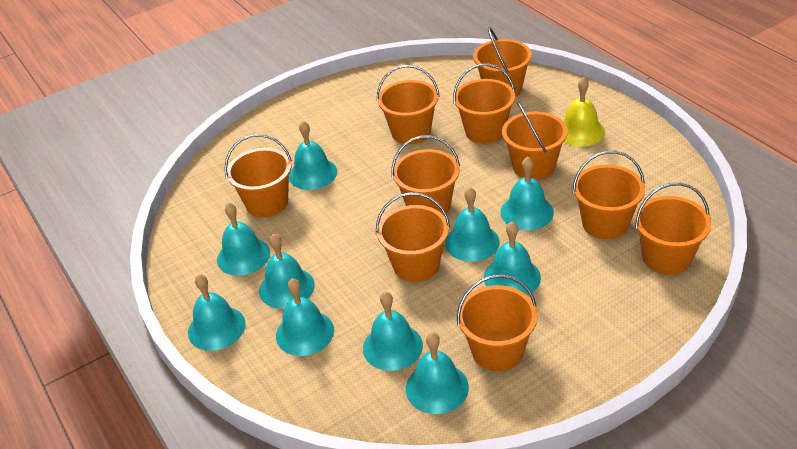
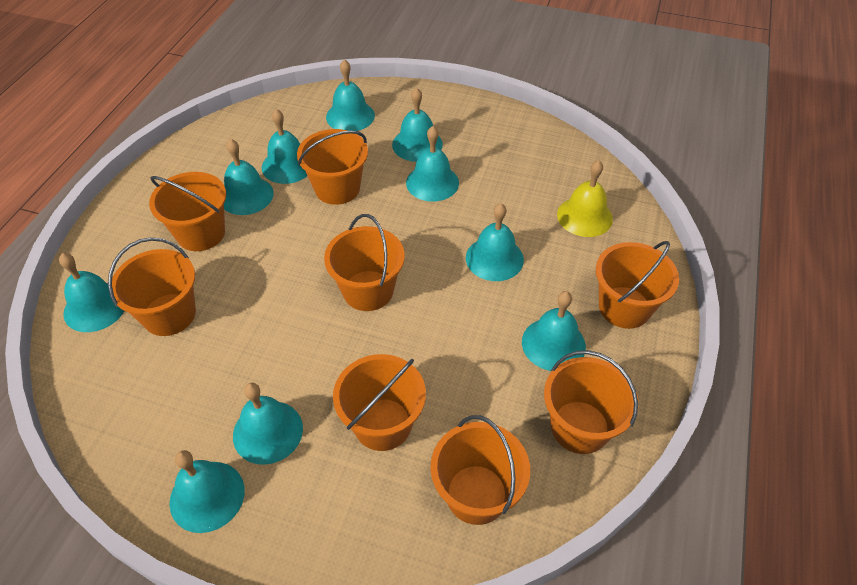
orange bucket: [224,134,292,217] [376,192,450,282] [377,65,440,144] [391,135,460,215] [453,63,515,144] [457,274,538,371] [473,27,532,97] [502,102,568,180] [573,151,645,239] [635,182,711,275] = 10 -> [108,237,196,336] [149,172,226,251] [297,129,368,205] [324,214,405,311] [333,354,426,451] [431,415,530,525] [544,350,638,454] [596,241,679,329] = 8

